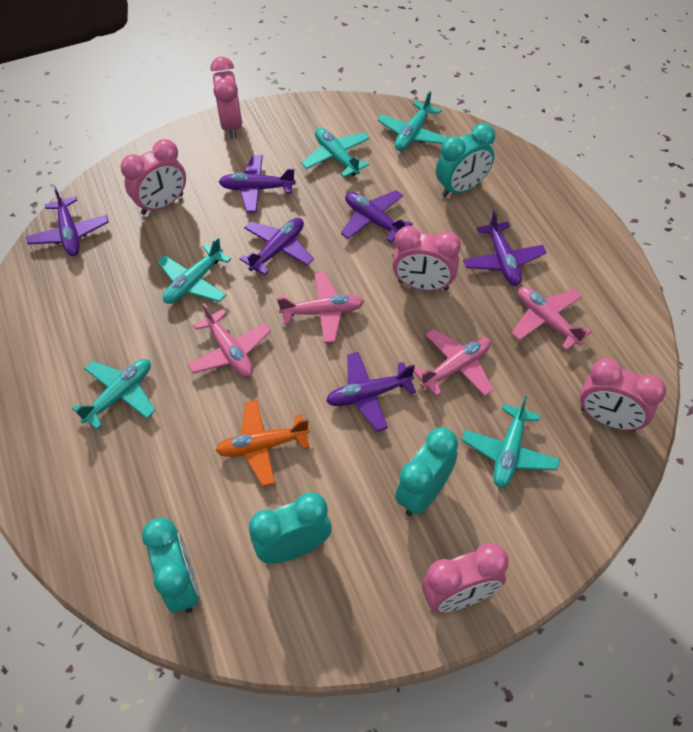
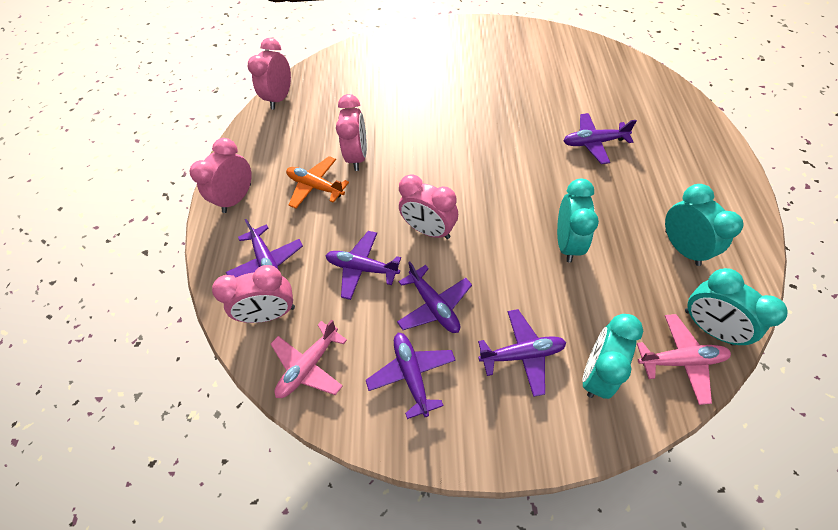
pink plane: [187,303,271,377] [277,272,364,343] [413,329,494,396] [511,287,592,350] = 4 -> [271,320,347,398] [637,314,731,405] = 2
turquoise plane: [72,359,156,430] [157,237,231,304] [301,128,370,177] [377,91,448,151] [462,396,560,488] = 5 -> none = 0

